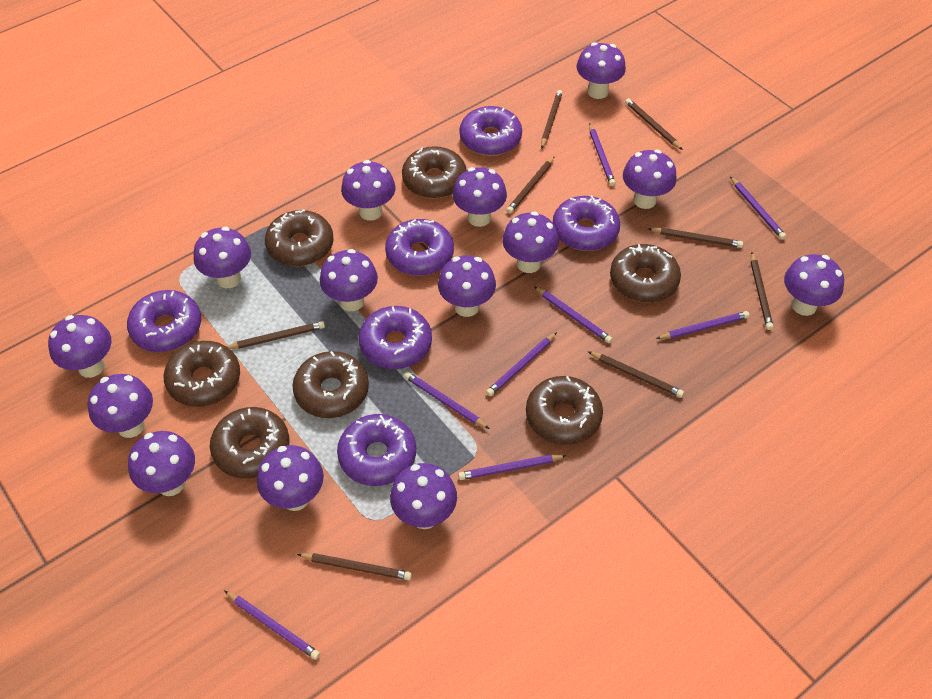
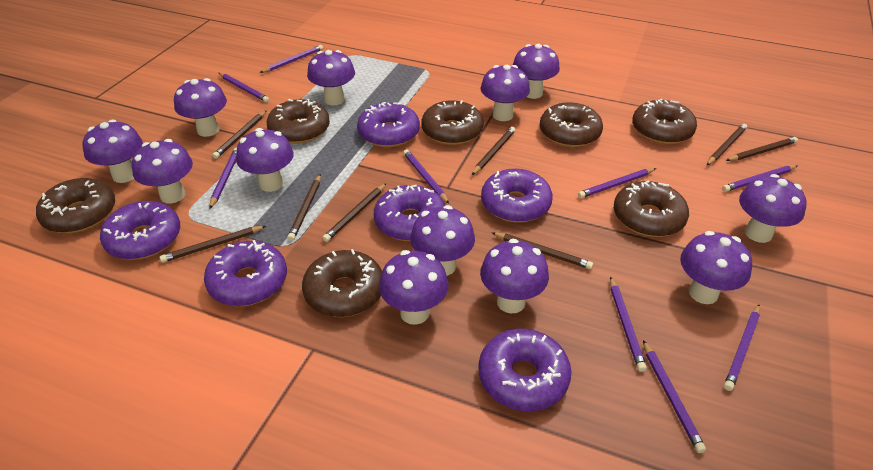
purple mushroom: [48,315,112,378] [88,374,153,438] [128,431,195,496] [194,227,251,288] [257,445,324,511] [320,249,378,311] [341,160,396,221] [390,463,457,529] [438,255,496,317] [453,167,507,227] [502,212,559,273] [576,42,626,99] [623,149,677,209] [784,254,844,316] = 14 -> [82,119,143,183] [132,139,193,204] [174,78,227,137] [236,128,294,192] [307,50,355,105] [379,250,449,325] [410,205,475,276] [480,239,549,313] [481,65,530,121] [513,44,560,99] [680,231,752,304] [739,174,807,243] = 12
purple pencil: [225,591,320,660] [404,372,489,429] [458,455,567,480] [486,332,557,396] [534,286,613,343] [589,123,616,186] [656,311,749,339] [730,176,786,239] = 8 -> [209,148,237,209] [219,73,269,102] [260,45,323,73] [403,149,449,204] [578,168,656,198] [610,276,647,372] [643,340,706,453] [722,165,797,192] [724,305,760,391] = 9

